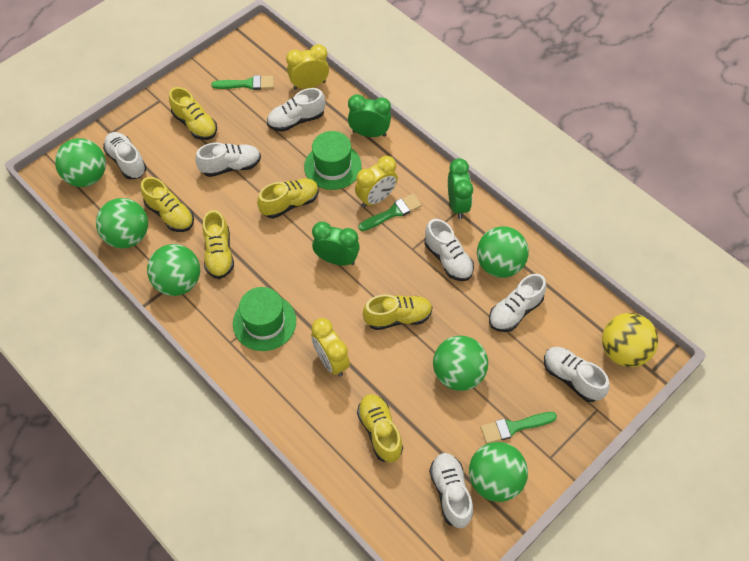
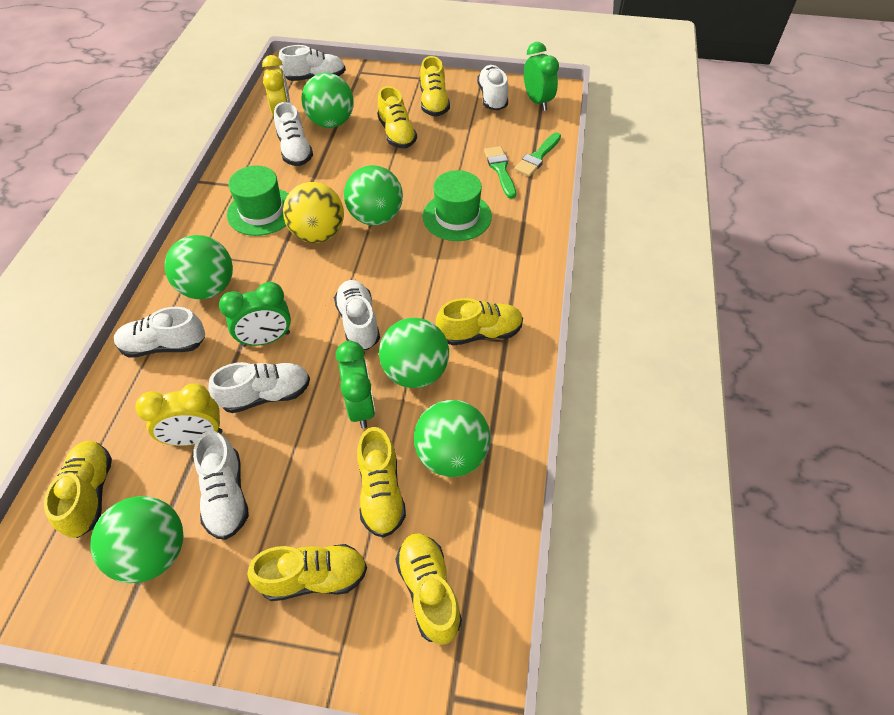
green brush: [211,75,274,90] [359,194,422,231] [480,412,557,444] = 3 -> [484,146,516,199] [514,132,561,177] = 2
yellow clock: [286,44,329,90] [311,318,350,377] [355,156,398,208] = 3 -> [135,384,223,446] [262,55,290,117] = 2
yellow shoe: [141,177,194,232] [169,87,217,140] [202,210,234,279] [257,178,319,218] [357,394,403,463] [363,294,433,330] = 6 -> [44,441,112,538] [247,544,367,601] [357,427,406,538] [377,86,417,148] [395,533,462,645] [420,56,450,117] [436,298,523,346] = 7

